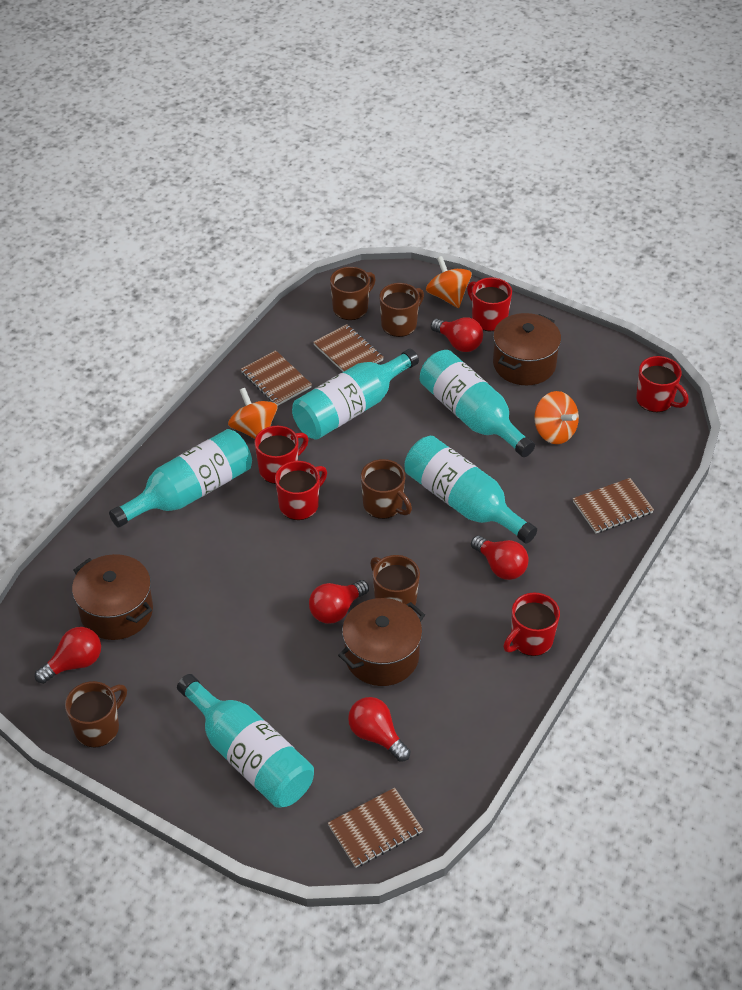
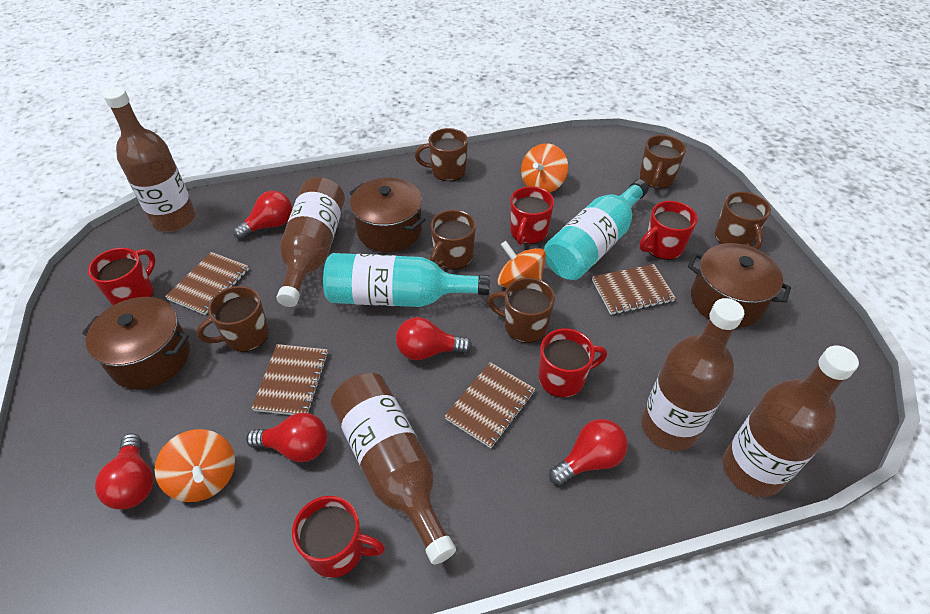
brown bottle: none = 0 -> [103,87,196,232] [277,177,345,307] [330,373,456,565] [641,298,744,451] [723,346,859,497] = 5
brown mug: [65,681,127,747] [330,267,376,320] [361,459,412,519] [370,555,420,610] [380,283,424,337] = 5 -> [197,286,269,352] [415,128,468,181] [430,210,476,270] [487,278,555,343] [640,135,686,189] [715,192,771,250] = 6
turquoise bottle: [109,429,252,528] [177,674,314,808] [292,349,419,440] [405,436,537,544] [420,350,535,457] = 5 -> [323,253,490,307] [544,179,649,280] = 2

